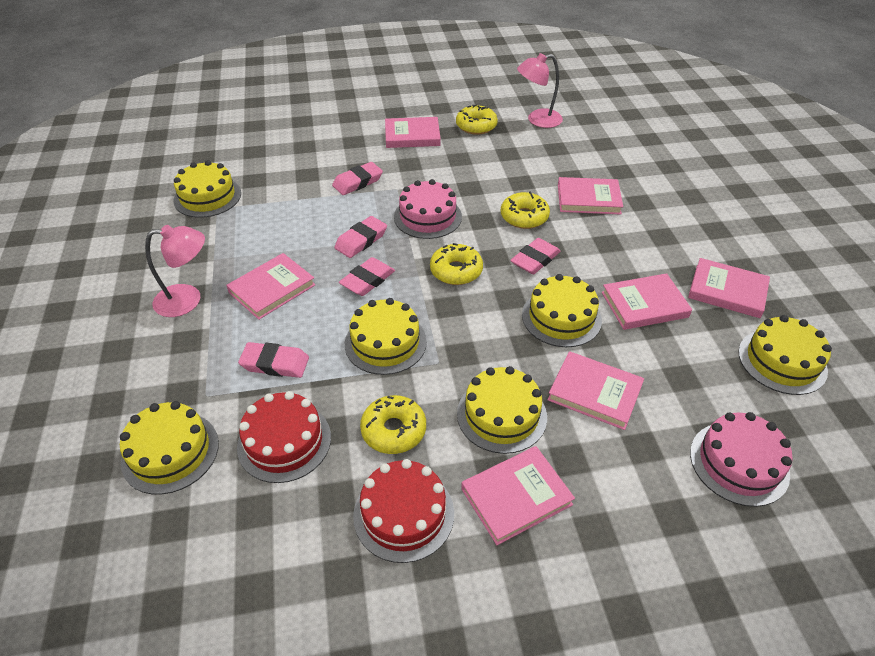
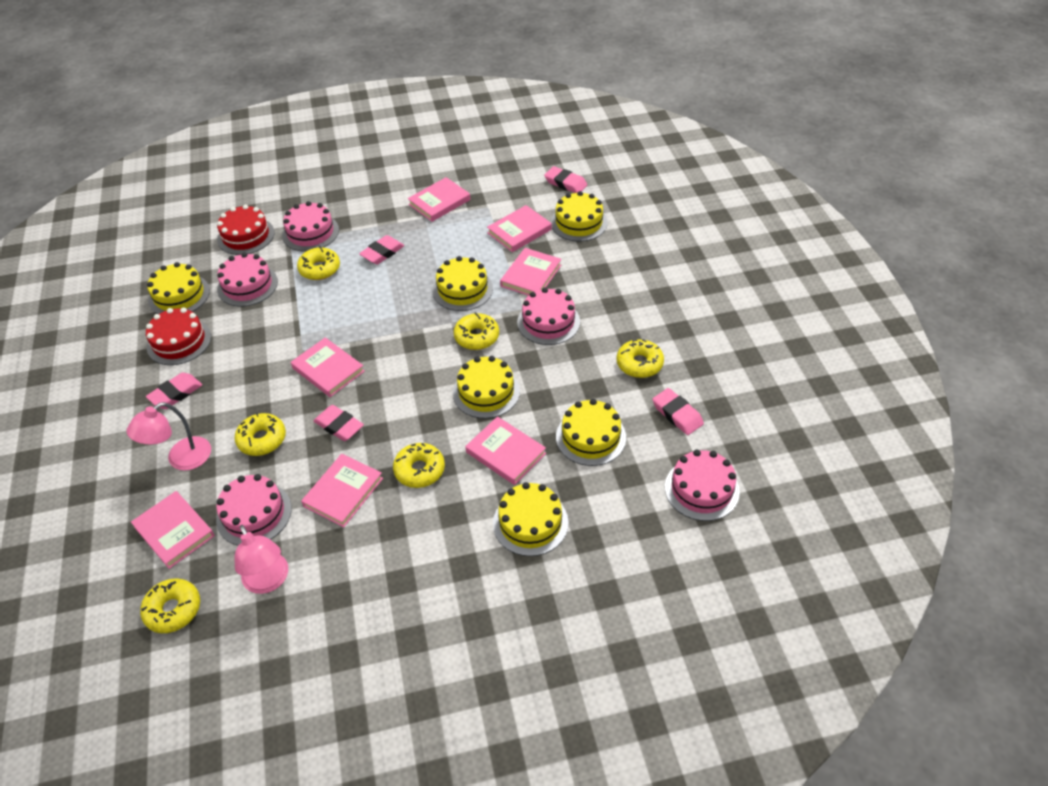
pink cake: [394,179,462,239] [690,412,793,507] = 2 -> [216,474,292,546] [217,252,278,307] [282,201,339,252] [517,287,580,345] [665,450,740,521] = 5
yellow donut: [360,395,426,454] [430,243,483,285] [456,105,498,135] [501,191,550,229] = 4 -> [140,578,200,633] [235,413,286,456] [297,246,340,280] [393,443,445,488] [454,312,499,350] [617,339,664,378] = 6

